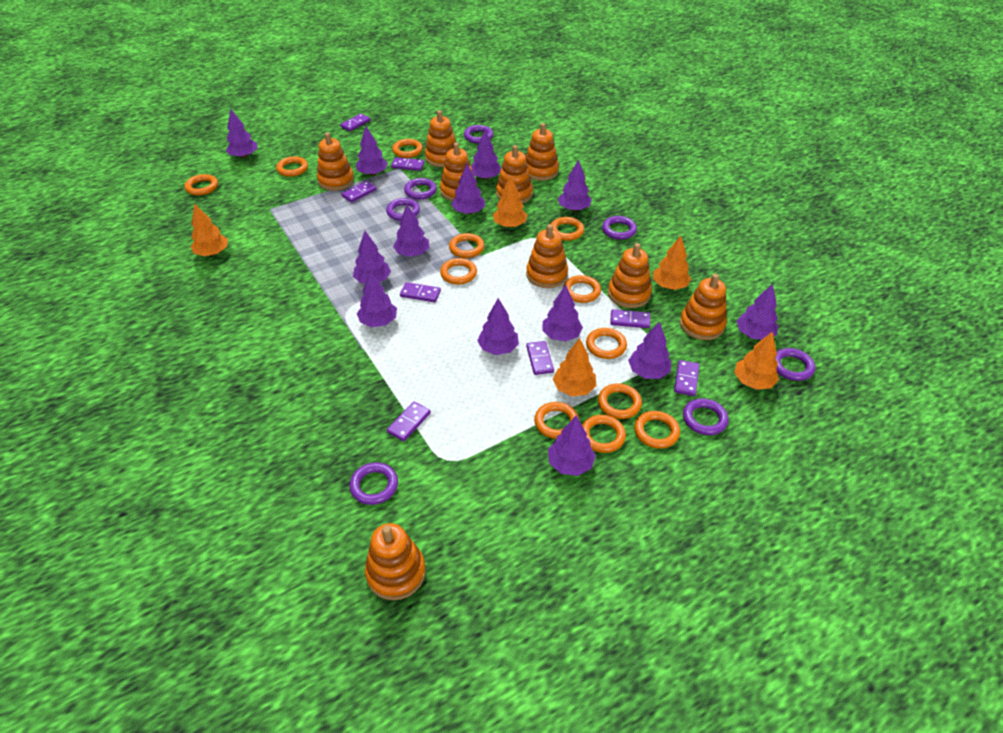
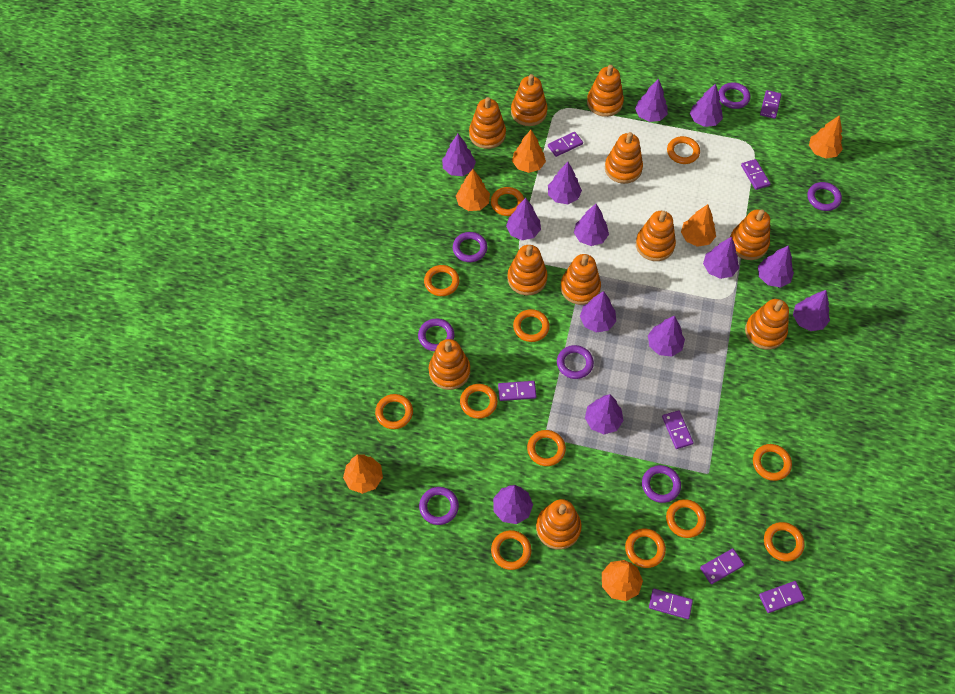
orange stacking toy: [317,132,354,191] [365,523,426,600] [425,110,457,167] [440,143,477,201] [496,145,533,203] [526,123,559,181] [526,224,568,288] [608,243,652,308] [680,274,727,340] = 9 -> [429,339,470,390] [469,97,506,149] [507,245,548,295] [511,74,548,126] [536,499,582,549] [561,254,601,305] [587,65,624,117] [605,132,643,184] [636,211,676,261] [730,209,770,260] [745,299,789,350] = 11
orange tree: [191,203,228,256] [493,176,527,228] [553,338,596,396] [653,236,691,290] [734,331,779,390] = 5 -> [343,454,383,494] [456,169,490,211] [512,130,546,173] [602,560,643,601] [681,204,716,247] [809,115,843,159] = 6

